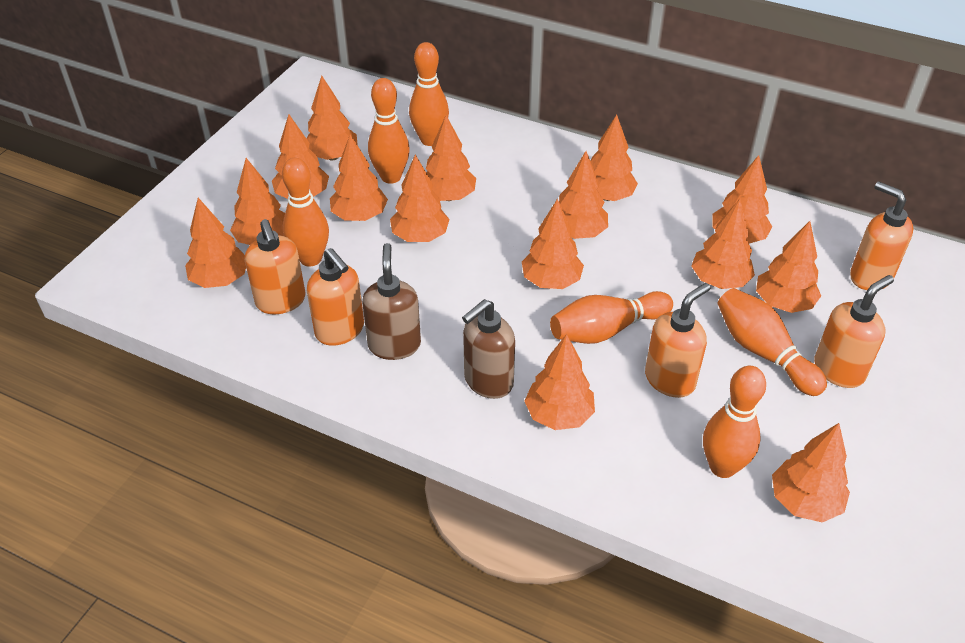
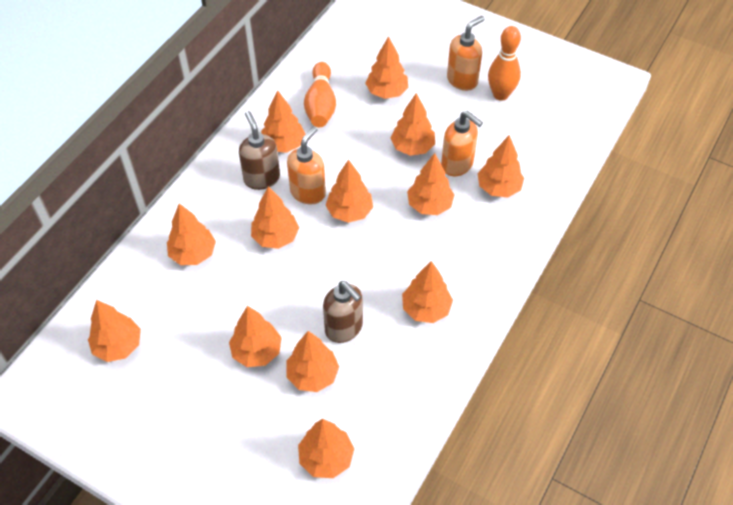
orange bowling pin: [282,158,329,267] [368,78,410,184] [409,42,449,146] [550,291,673,344] [703,366,766,478] [718,288,827,396] = 6 -> [304,62,336,127] [488,26,521,101] = 2
orange soap dispenser: [245,219,306,314] [307,248,364,346] [645,283,710,398] [814,275,894,388] [850,181,914,290] = 5 -> [287,126,326,204] [441,111,483,176] [447,16,484,91] = 3
orange tree: [185,198,246,288] [230,158,285,245] [272,114,329,199] [306,76,358,160] [330,134,388,221] [390,154,450,242] [426,115,476,201] [522,199,584,289] [524,334,595,430] [559,151,608,239] [590,115,638,201] [691,199,755,289] [713,155,772,243] [756,221,821,313] [772,423,850,522] = 15 -> [88,300,141,362] [167,203,216,265] [229,306,282,367] [251,186,299,249] [261,90,305,153] [286,331,339,392] [298,419,354,478] [325,159,373,223] [365,36,408,99] [390,93,435,156] [402,261,453,323] [407,153,454,215] [478,135,524,197] = 13

